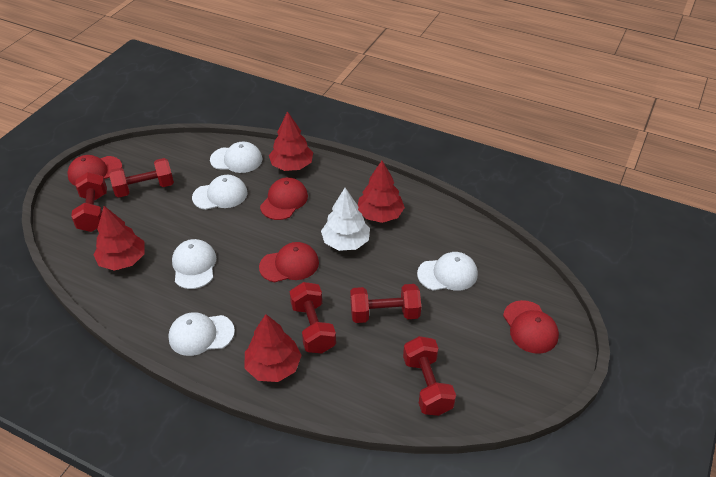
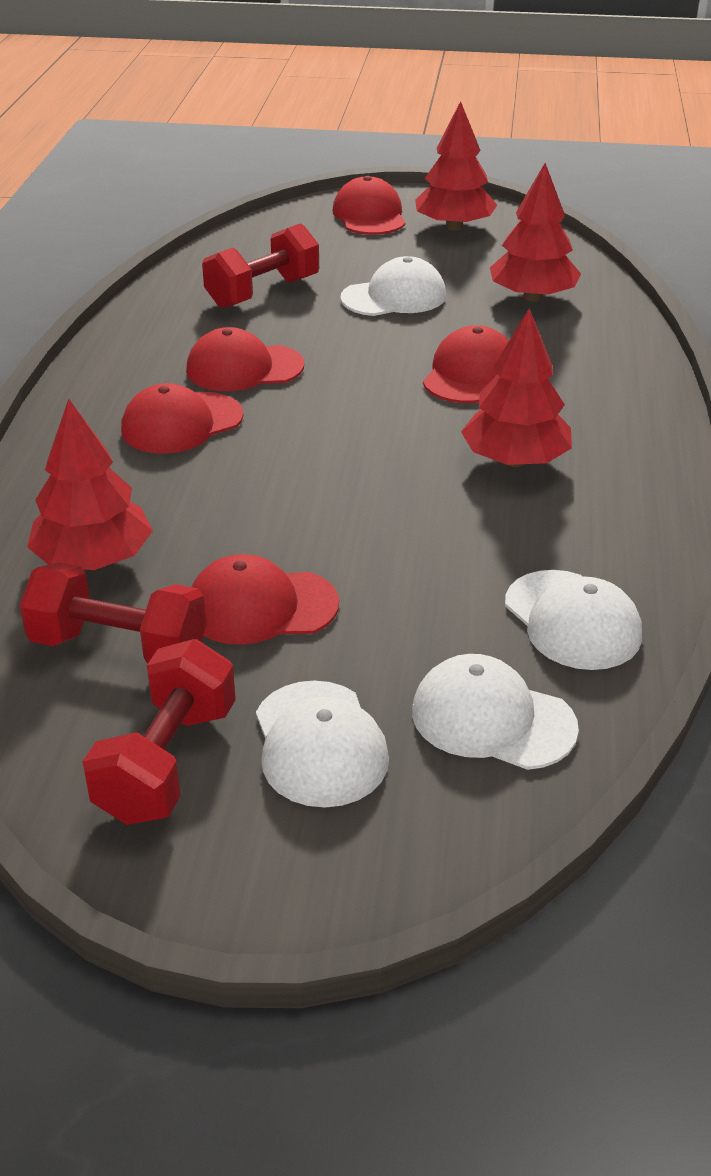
red cap: [67,155,122,185] [259,242,319,282] [260,177,308,220] [503,300,559,354] = 4 -> [121,383,244,454] [186,327,304,391] [192,554,339,645] [333,176,405,235] [423,325,509,403] = 5
red dumbbell: [71,172,107,232] [109,158,174,198] [290,282,336,353] [350,284,421,323] [403,336,456,416] = 5 -> [19,562,206,664] [82,639,236,825] [202,223,319,308] = 3
white cap: [168,312,235,356] [172,239,216,289] [192,175,247,210] [210,142,262,173] [417,252,478,291] = 5 -> [256,681,389,807] [341,256,446,316] [412,654,579,770] [505,570,642,670] = 4
white tree: [321,188,370,251] = 1 -> none = 0

